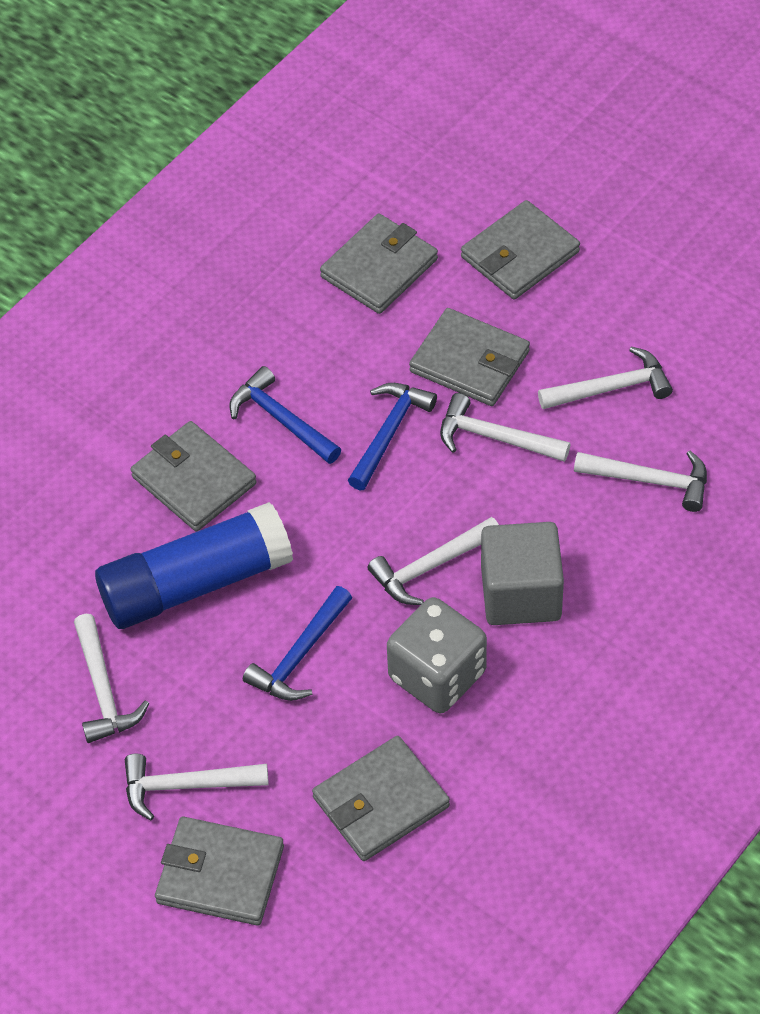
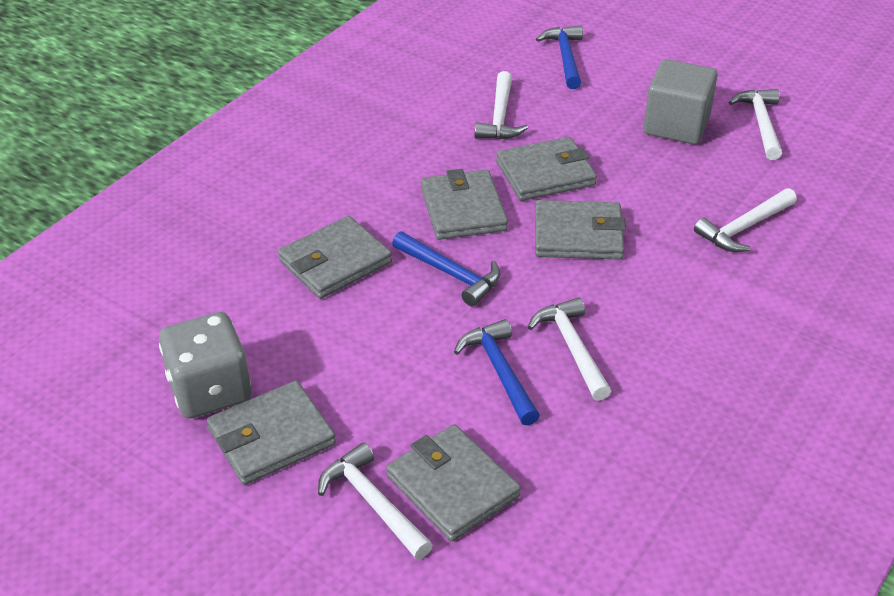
blue glue stick: [95,502,293,629] = 1 -> none = 0
white hammer: [74,614,149,743] [125,754,268,820] [367,517,499,605] [440,393,571,462] [538,347,673,409] [574,451,707,512] = 6 -> [318,442,433,560] [475,71,528,139] [528,297,611,401] [694,188,797,252] [729,89,782,160] = 5

